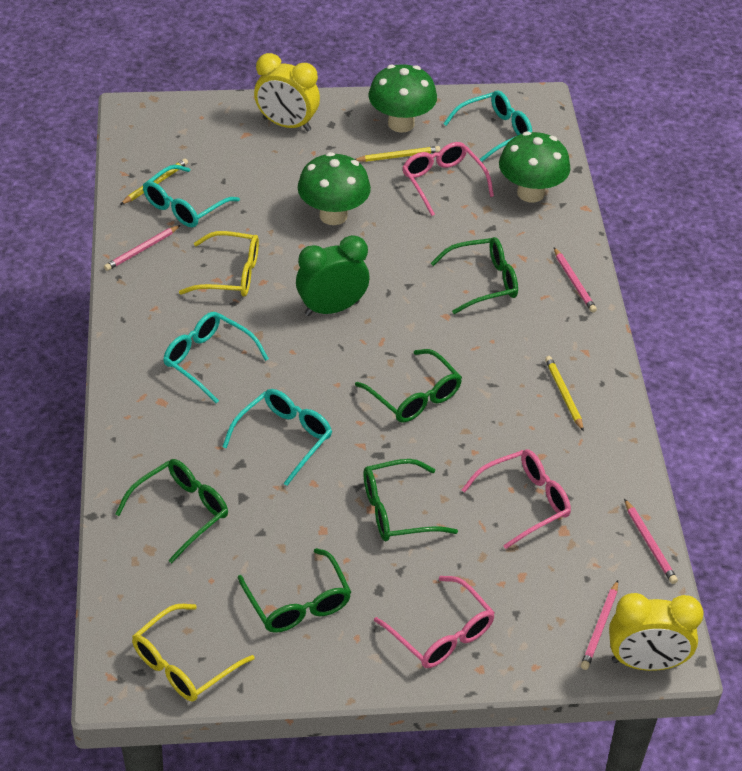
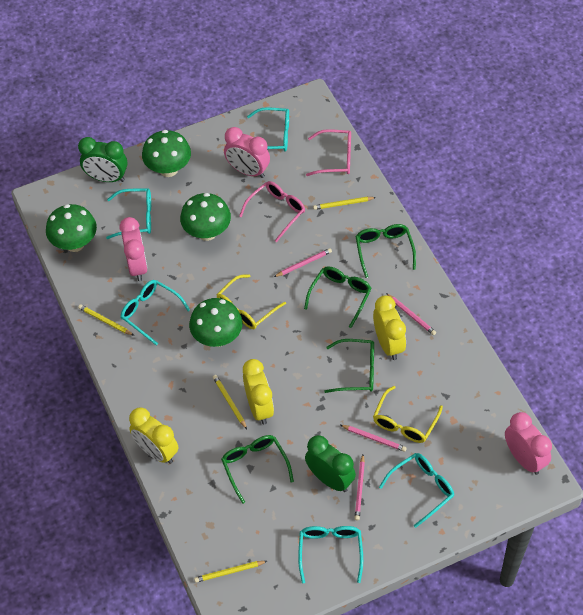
green clock: [296,235,369,316] = 1 -> [78,137,128,182] [305,435,356,492] = 2
green glasses: [116,459,228,563] [238,548,351,633] [355,349,462,423] [363,459,458,541] [431,237,518,314] = 5 -> [221,435,294,504] [304,266,372,328] [324,339,374,393] [356,224,416,278] = 4
green mushroom: [298,152,371,225] [368,64,437,132] [499,131,571,202] = 3 -> [46,204,97,252] [142,130,191,177] [180,193,231,241] [189,298,242,347] = 4
pink clock: none = 0 -> [119,217,148,281] [224,127,270,178] [505,412,552,475] = 3
pink glasses: [374,576,495,668] [402,142,494,216] [462,449,571,549] = 3 -> [239,181,305,242] [306,129,351,176] = 2
turquoise glasses: [143,165,240,227] [163,312,269,403] [222,389,332,486] [443,90,532,162] = 4 -> [106,189,151,239] [121,280,190,346] [247,107,289,152] [298,526,363,583] [379,453,454,528] = 5
yellow clock: [254,53,320,132] [609,593,704,671] = 2 -> [129,407,179,464] [243,359,274,425] [373,295,406,360] = 3
yellow pencil: [120,158,188,205] [355,146,440,162] [545,356,584,432] = 3 -> [78,304,134,336] [194,561,267,583] [213,375,247,429] [313,197,376,210] = 4

